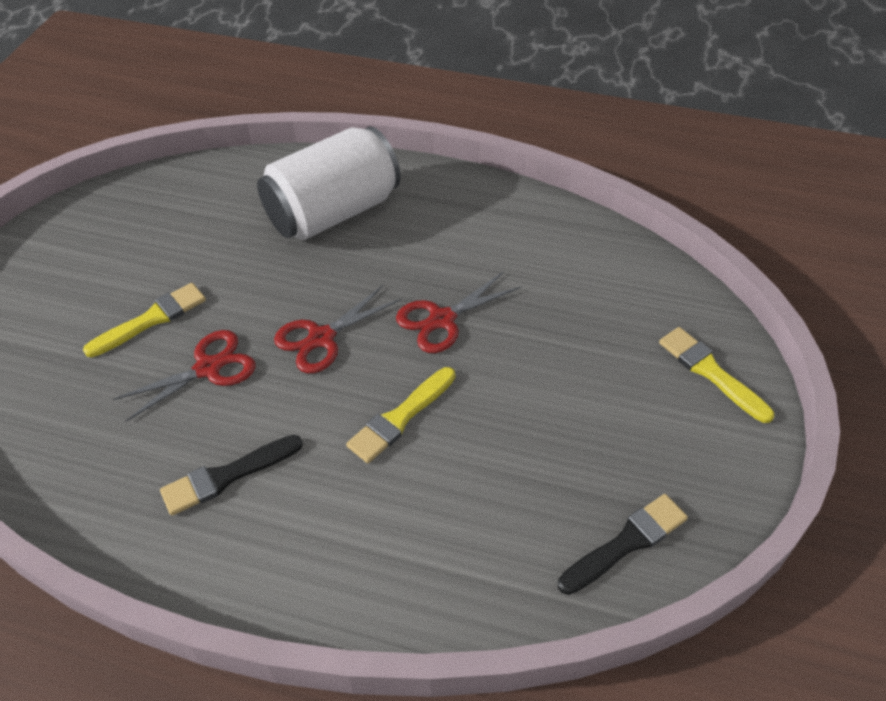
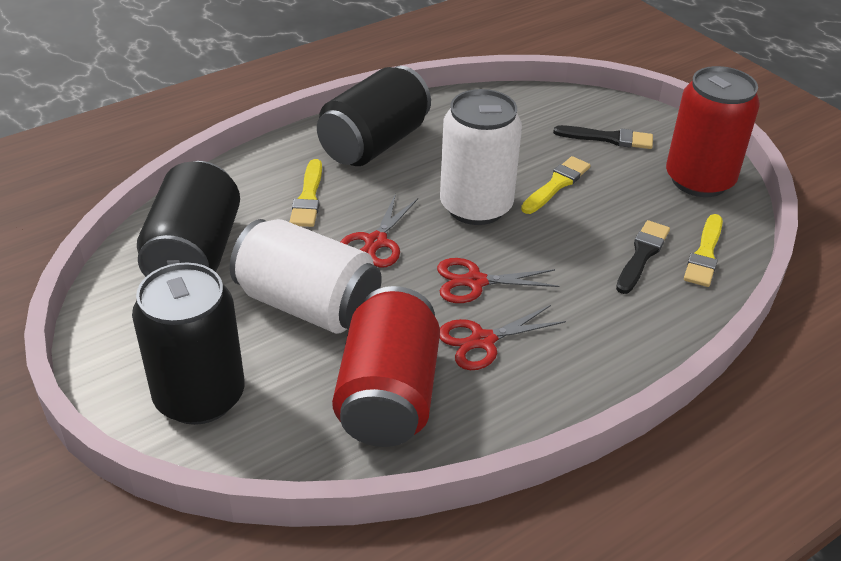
black can: none = 0 -> [132,263,245,425] [137,161,240,277] [317,66,431,166] = 3
red can: none = 0 -> [332,286,440,447] [666,66,760,197] = 2
white can: [257,126,401,240] = 1 -> [230,219,381,334] [440,89,522,225] = 2

